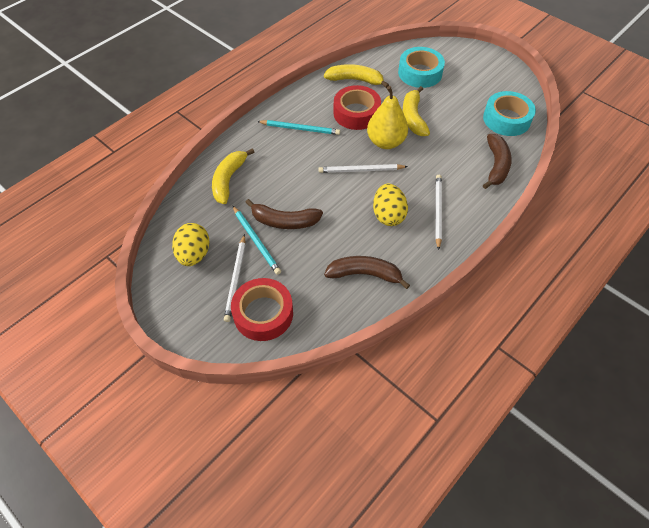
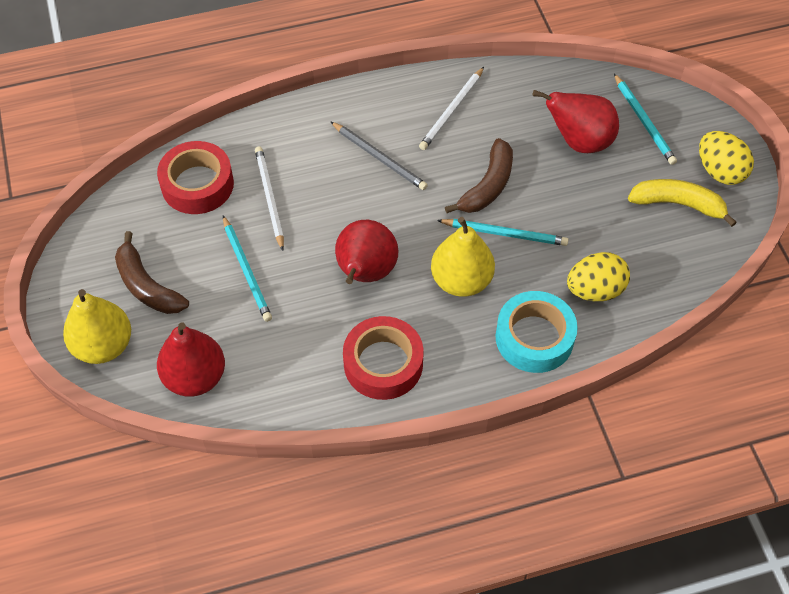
brown banana: [245,199,323,229] [324,256,410,289] [483,134,512,189] = 3 -> [115,231,189,314] [445,138,513,213] = 2
grey pencil: none = 0 -> [330,121,428,190] = 1
red pear: none = 0 -> [157,322,225,397] [335,220,398,284] [533,90,619,153] = 3
turquoise pencil: [232,205,281,275] [257,120,340,135] = 2 -> [223,215,272,322] [437,219,568,246] [614,74,677,165] = 3
turquoise tape: [398,47,445,88] [483,91,536,136] = 2 -> [496,291,578,373] = 1
white pencil: [224,234,246,322] [318,164,408,173] [435,175,442,250] = 3 -> [255,146,284,251] [419,67,484,150] = 2
yellow banana: [212,148,254,204] [324,64,389,88] [403,86,430,136] = 3 -> [628,179,737,227] = 1
yellow pear: [367,86,408,149] = 1 -> [63,289,131,364] [431,217,495,297] = 2

